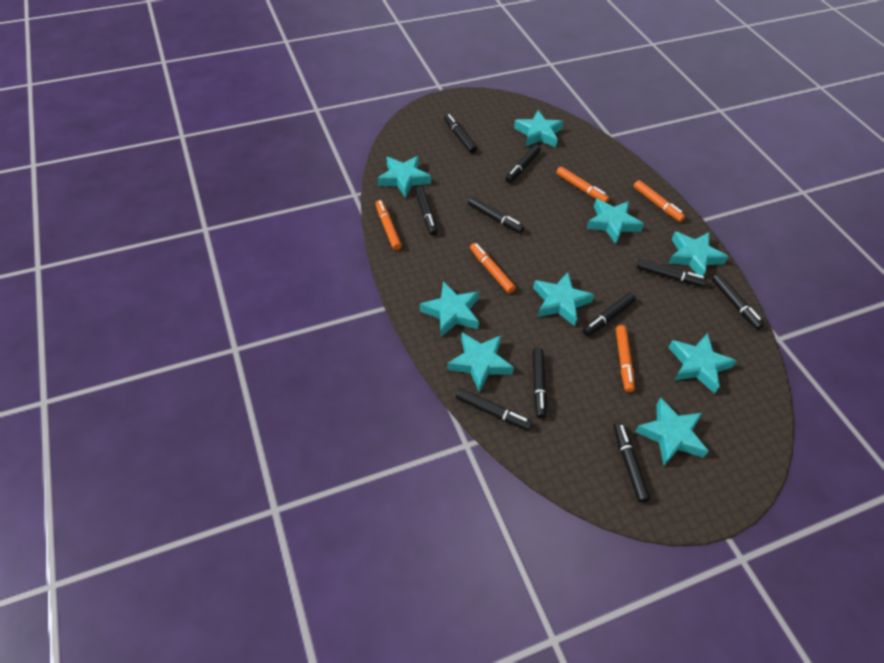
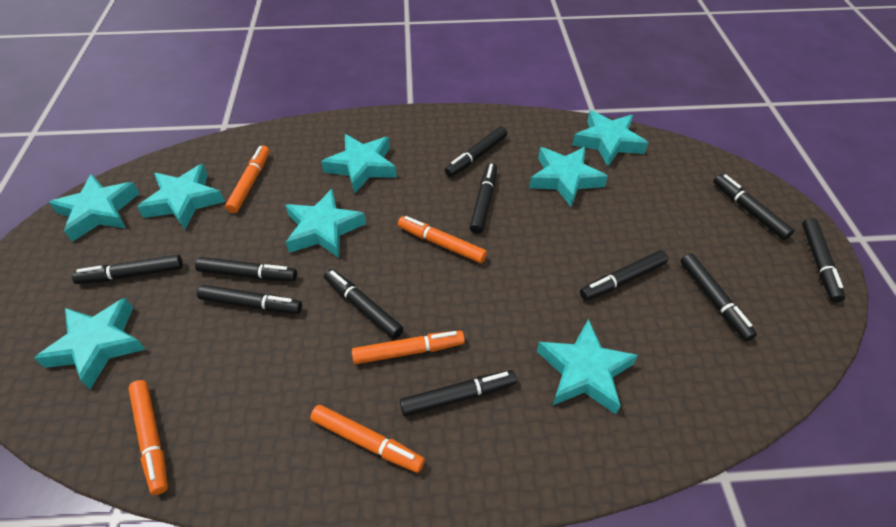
black marker: [415,186,437,236] [444,114,477,153] [456,388,532,430] [468,197,524,233] [505,145,541,183] [532,348,547,419] [582,293,636,336] [613,422,651,503] [637,259,707,287] [712,274,764,330] = 10 -> [72,255,183,284] [195,257,297,281] [197,285,302,314] [324,269,404,339] [400,370,516,416] [445,126,507,177] [470,163,497,234] [580,250,668,300] [680,253,757,341] [713,174,794,240] [802,218,845,302] = 11
turquoise star: [378,156,431,198] [420,281,479,337] [447,333,514,392] [514,110,564,147] [533,272,594,326] [586,199,644,244] [635,398,709,465] [668,232,728,276] [668,333,737,394] = 9 -> [34,298,146,389] [49,174,140,242] [137,164,225,229] [285,189,366,258] [321,134,397,194] [529,147,608,207] [537,319,638,414] [572,110,648,166] = 8

